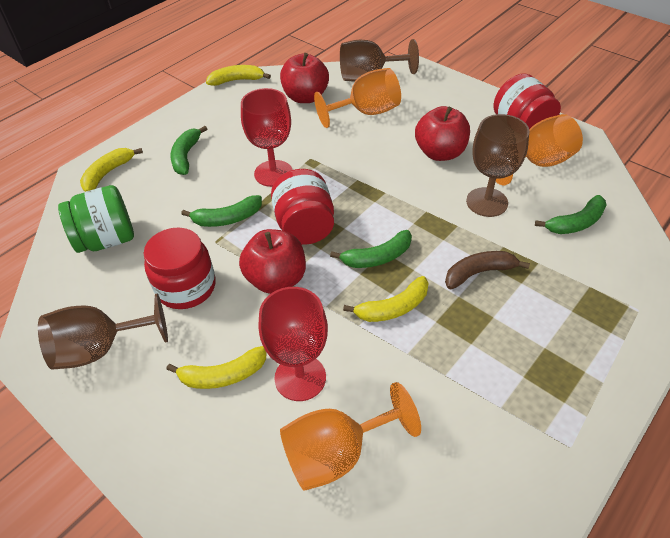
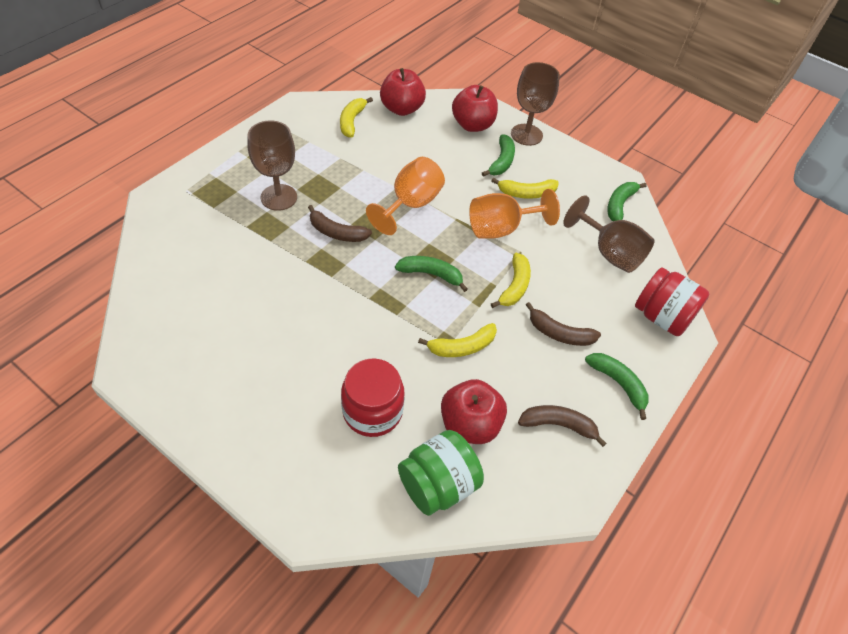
brown banana: [445,251,530,289] = 1 -> [308,205,372,242] [518,405,607,447] [526,302,601,346] = 3
orange goblet: [280,382,421,491] [314,68,401,128] [496,114,583,185] = 3 -> [366,157,445,235] [469,189,560,239] = 2
red goblet: [241,88,293,187] [259,287,328,401] = 2 -> none = 0
red jar: [144,227,216,309] [271,169,334,245] [493,73,561,129] = 3 -> [341,358,405,437] [635,267,709,336] = 2

